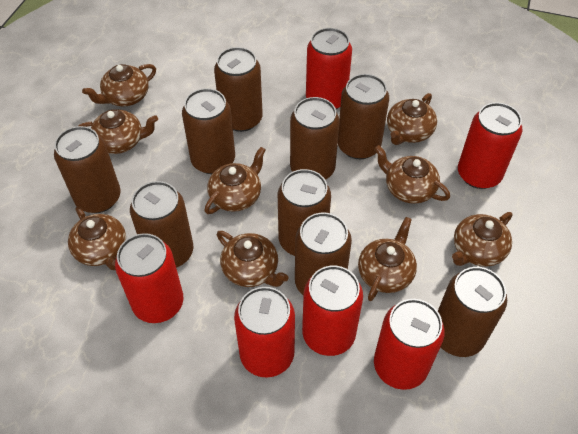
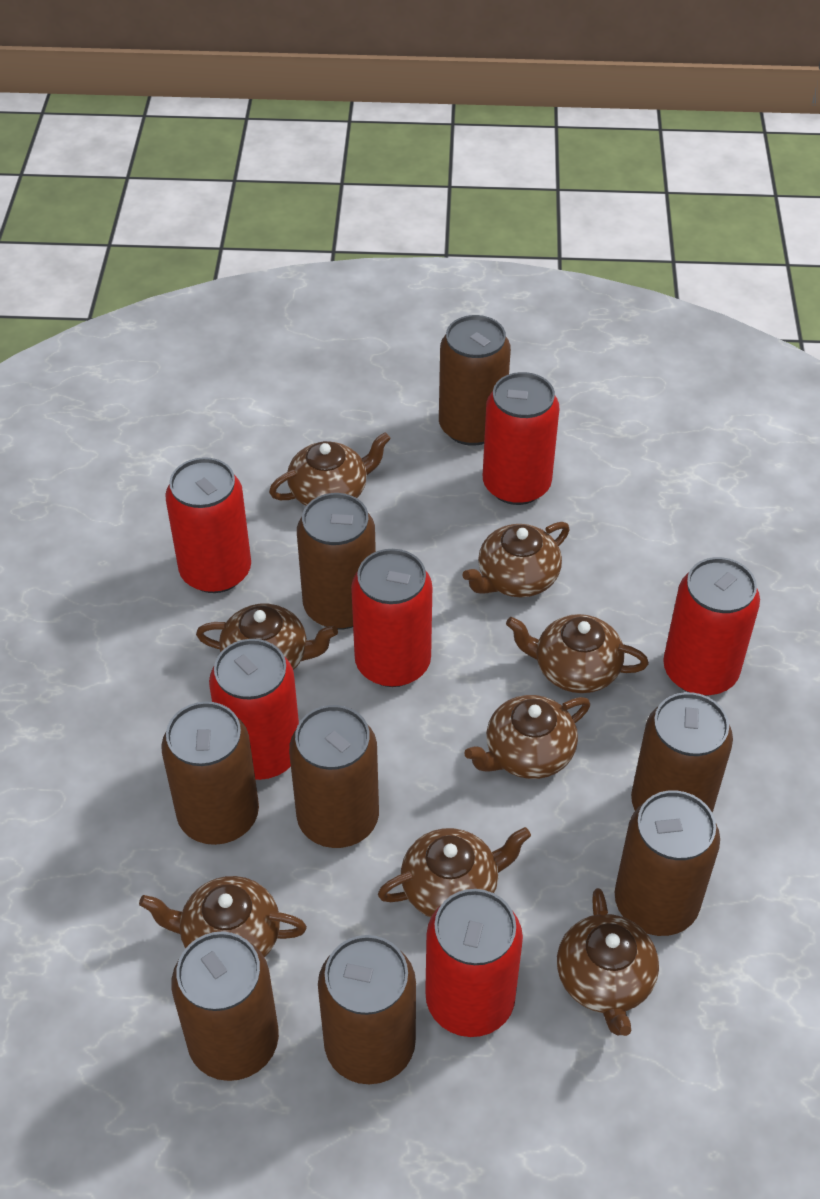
brown can: [54,126,121,213] [130,181,193,268] [182,88,235,174] [214,47,263,132] [278,169,331,256] [290,97,340,180] [295,212,352,296] [338,74,389,159] [438,267,507,357] = 9 -> [161,701,259,845] [171,931,279,1081] [289,705,379,848] [297,493,376,630] [318,935,416,1084] [439,315,511,446] [615,790,720,936] [631,692,733,813] = 8
brown teapot: [68,207,126,270] [78,109,158,154] [82,64,156,106] [205,147,266,214] [217,231,289,287] [358,217,417,301] [374,145,450,204] [387,93,437,145] [452,212,513,267] = 9 -> [139,876,307,958] [196,604,338,670] [269,432,391,506] [378,827,531,918] [463,522,570,597] [464,695,590,779] [506,614,649,693] [557,888,659,1036] = 8

